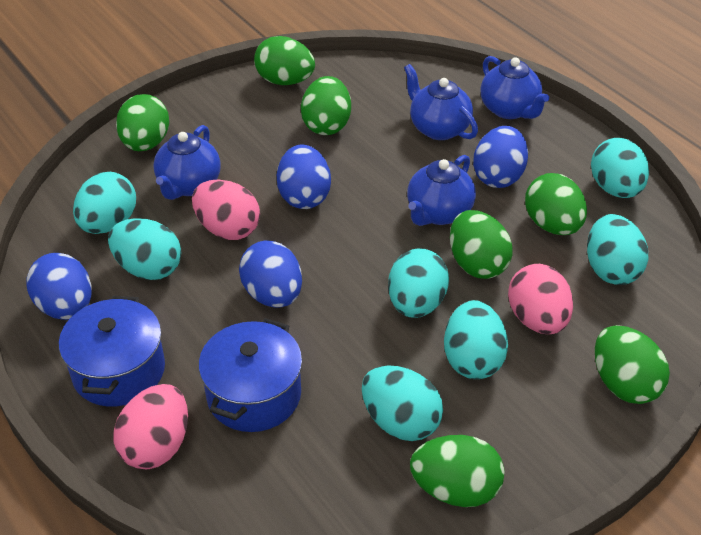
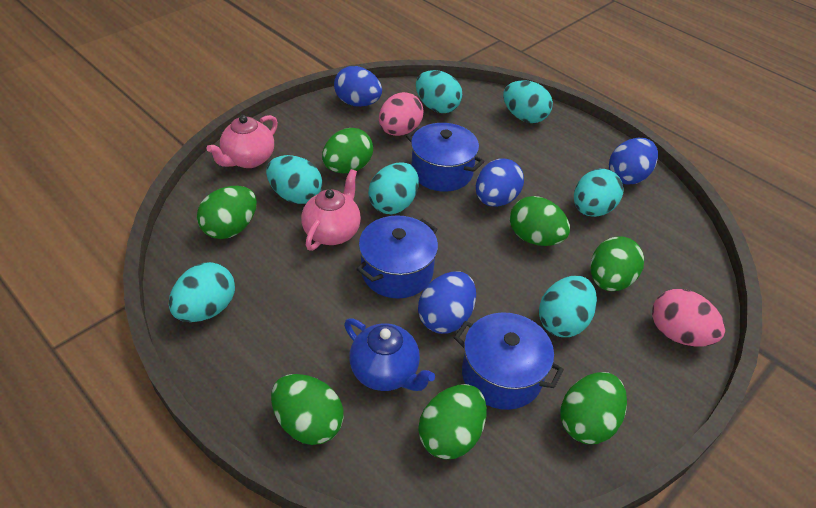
blue pot: [59,296,165,407] [199,318,302,432] = 2 -> [356,215,438,298] [406,123,485,192] [454,312,564,410] = 3
blue teapot: [153,125,221,200] [404,64,478,140] [407,155,476,226] [480,56,549,119] = 4 -> [344,318,435,391] = 1
pink egg: [114,384,188,470] [192,180,260,240] [508,264,573,334] = 3 -> [379,92,424,136] [652,289,725,346] = 2
pink teapot: none = 0 -> [206,115,278,168] [301,169,361,251] = 2

